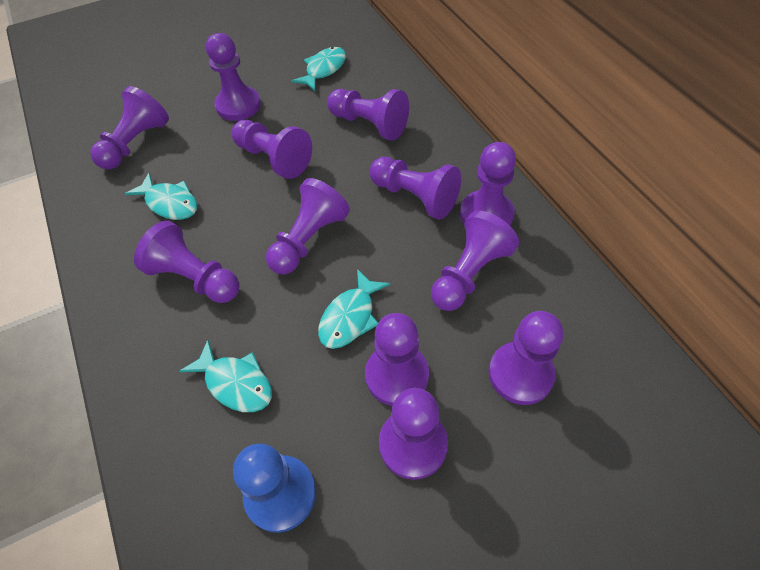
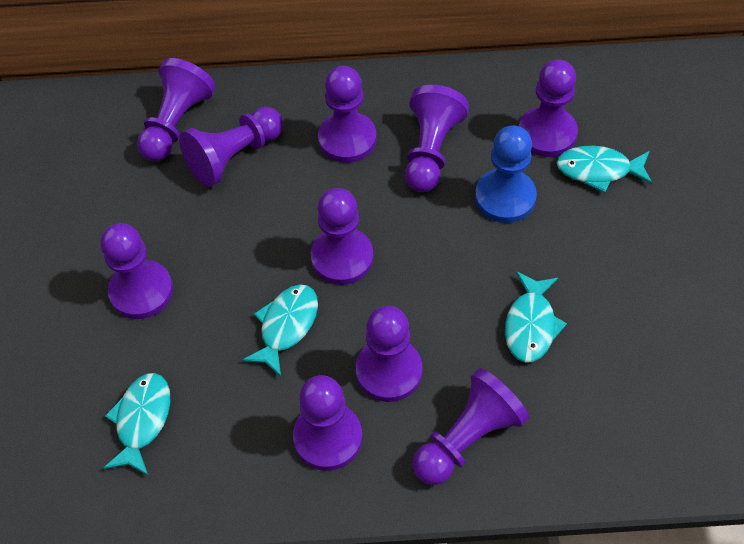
purple pawn: [90,86,169,170] [134,221,240,303] [206,33,261,121] [232,120,312,179] [266,178,350,274] [327,89,409,141] [365,313,429,406] [369,157,461,220] [379,388,448,480] [431,211,519,311] [460,142,516,226] [489,311,564,405] = 12 -> [100,223,173,319] [137,58,216,161] [179,107,283,187] [293,375,362,471] [311,188,374,285] [318,66,377,163] [356,306,423,402] [405,85,469,192] [412,368,529,485] [519,59,578,157] = 10

